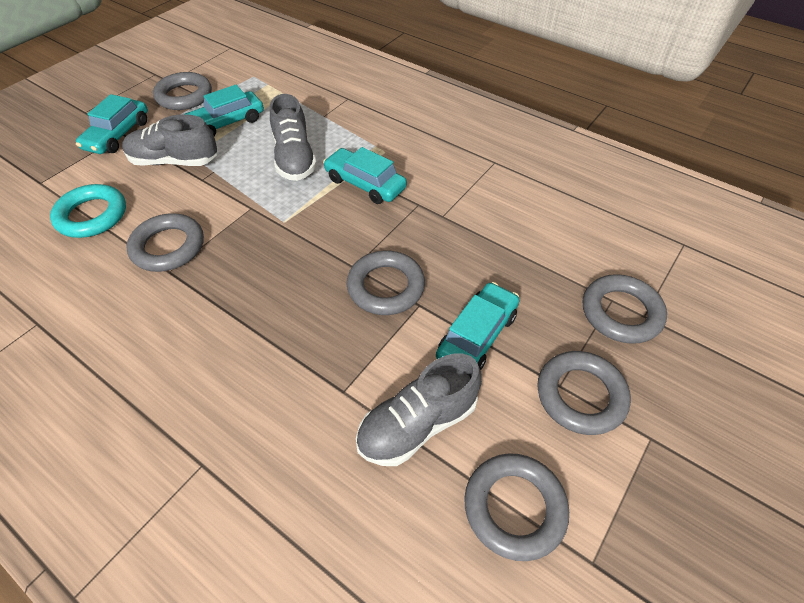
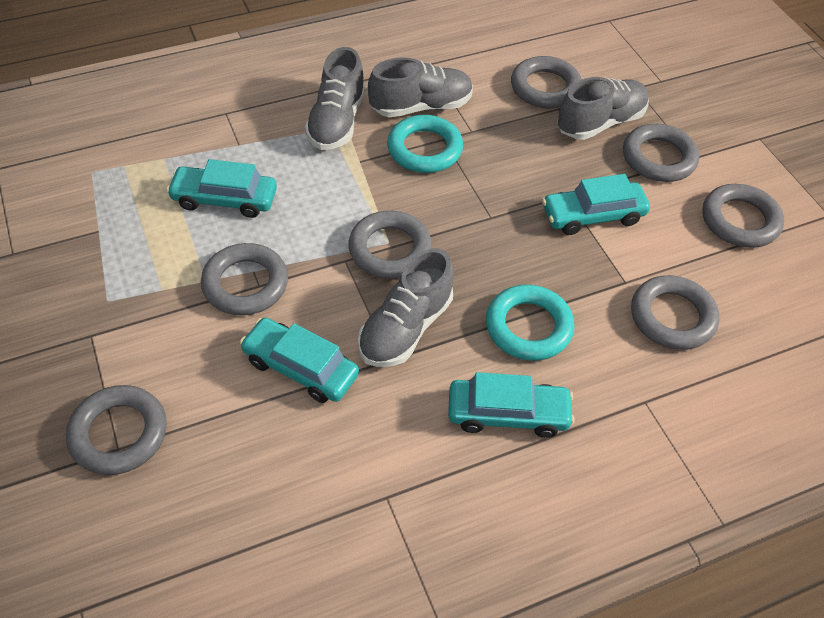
grey ring: [126,213,204,272] [153,72,212,110] [347,251,425,315] [464,453,569,561] [537,351,631,435] [583,274,667,344] = 6 -> [66,385,167,475] [201,243,288,315] [348,211,432,279] [511,56,582,109] [623,124,700,182] [631,275,719,350] [702,184,784,248] = 7
grey shoe: [122,114,217,166] [270,94,317,181] [356,353,482,466] = 3 -> [305,47,365,150] [358,248,453,367] [368,57,473,117] [557,77,649,140] = 4
turquoise ring: [50,184,126,238] = 1 -> [387,115,463,173] [486,285,575,361] = 2

